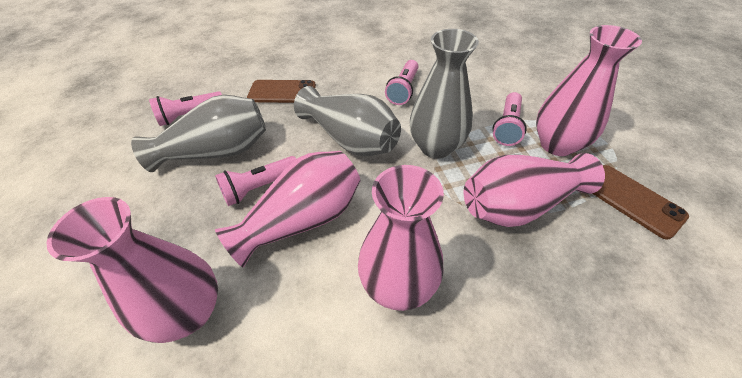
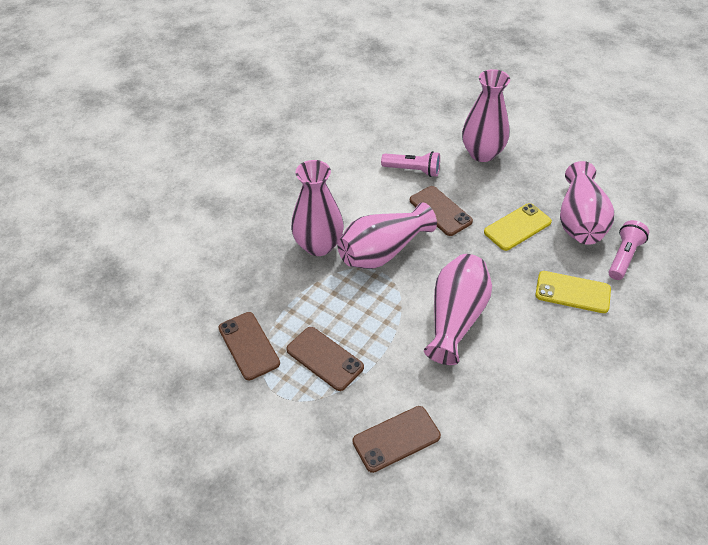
brown phone: [247,80,316,103] [592,165,689,240] = 2 -> [218,312,280,380] [286,327,364,391] [352,406,441,473] [410,186,473,236] = 4
grey vase: [131,95,266,172] [294,86,401,156] [410,29,479,159] = 3 -> none = 0
pink flashlight: [149,91,222,126] [215,156,296,206] [385,60,418,105] [492,92,527,146] = 4 -> [381,151,440,177] [609,220,649,280] = 2
yellow phone: none = 0 -> [484,203,552,251] [535,271,611,313] = 2

